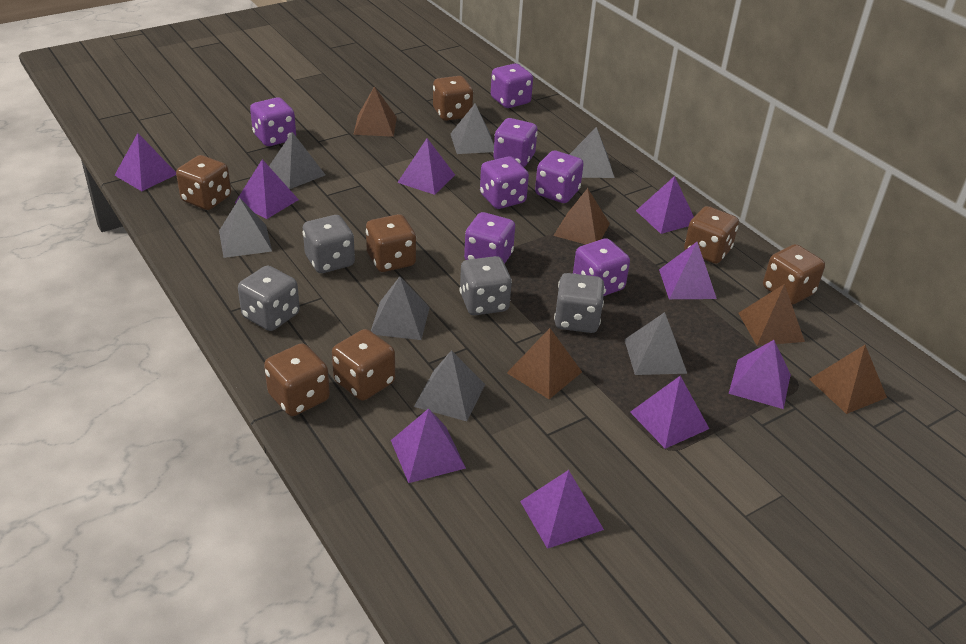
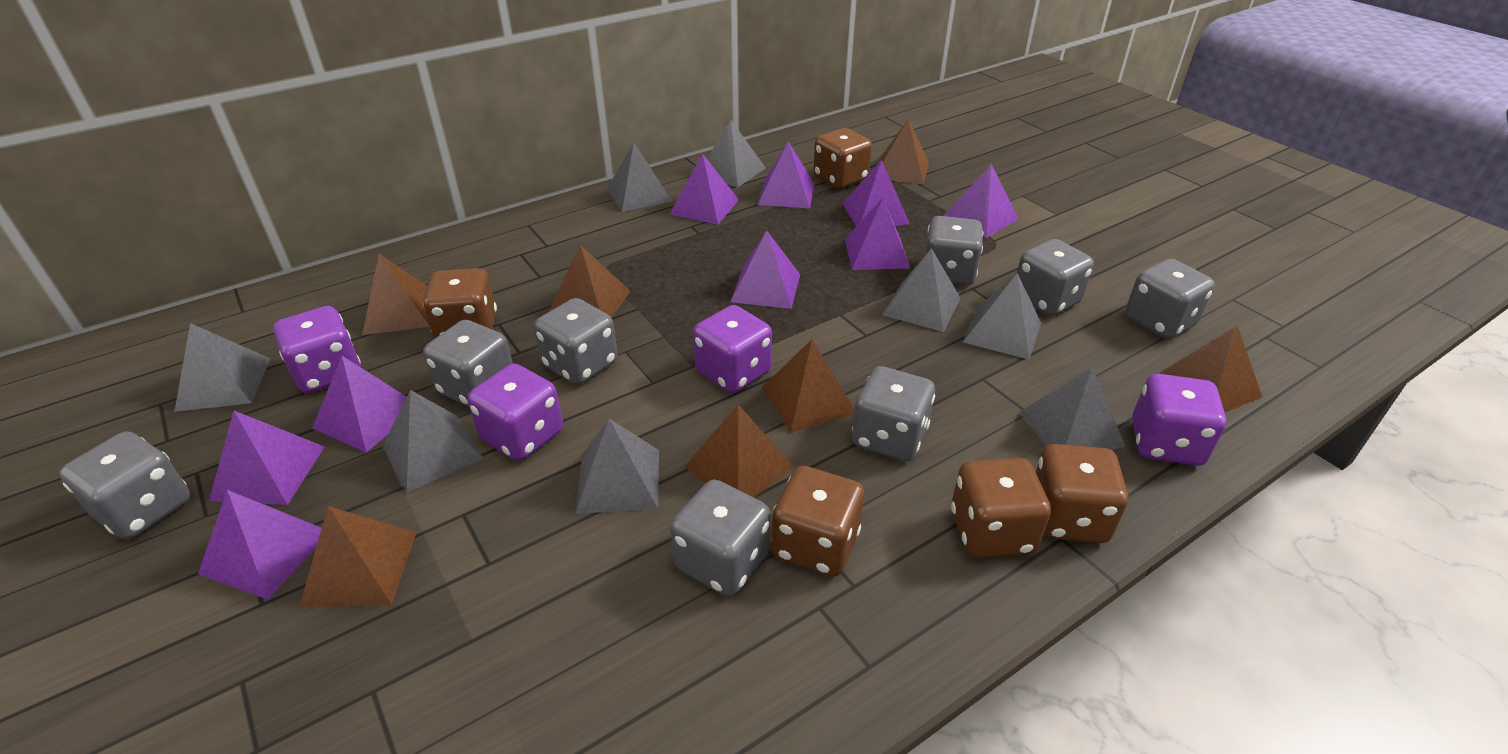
brown dice: [176,155,231,210] [264,343,330,416] [332,329,395,401] [366,214,416,272] [433,76,473,121] [684,206,739,264] [763,244,825,305] = 7 -> [423,268,497,338] [772,466,864,577] [813,128,872,189] [951,458,1051,558] [1036,444,1128,543] = 5
brown pyramid: [353,86,397,137] [507,328,582,399] [553,188,610,244] [738,284,805,346] [809,345,887,414] = 5 -> [299,506,417,608] [362,254,430,335] [549,245,630,317] [684,405,794,498] [762,339,855,433] [879,119,929,185] [1158,325,1262,412] = 7
grey dice: [238,266,300,331] [303,215,355,273] [460,256,512,315] [554,273,605,333] = 4 -> [59,431,190,539] [423,320,513,407] [534,298,618,385] [670,480,771,596] [852,366,935,461] [925,216,983,286] [1017,239,1094,316] [1125,259,1215,339] = 8
grey pyramid: [219,198,272,258] [269,132,325,189] [371,276,430,340] [414,350,485,421] [450,103,494,154] [569,127,615,178] [624,312,687,375] = 7 -> [174,323,271,412] [383,390,484,492] [575,419,659,514] [607,142,672,212] [707,120,766,187] [882,248,961,332] [963,273,1041,360] [1019,367,1125,450] = 8
purple dice: [250,97,296,146] [464,212,515,264] [480,156,529,209] [491,63,533,108] [493,118,538,167] [535,151,584,203] [573,239,630,296] = 7 -> [273,306,361,393] [468,364,563,461] [693,305,772,393] [1132,374,1226,466] = 4

